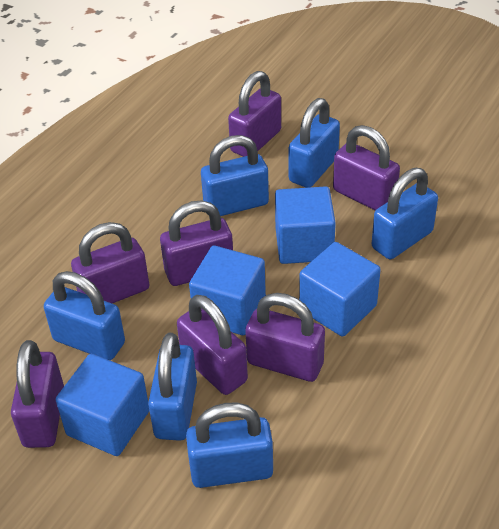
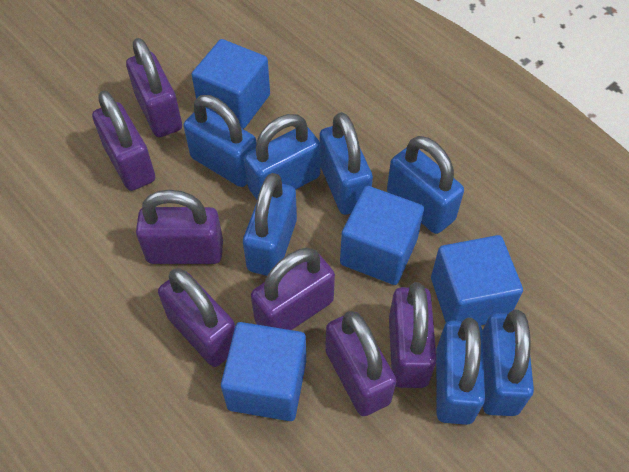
blue padlock: [44,271,125,360] [148,333,197,441] [186,403,273,488] [201,135,269,216] [289,98,340,188] [372,168,438,259] = 6 -> [183,95,257,187] [243,173,297,276] [244,114,321,199] [320,112,373,215] [387,136,464,234] [436,318,485,425] [483,310,534,416] = 7

